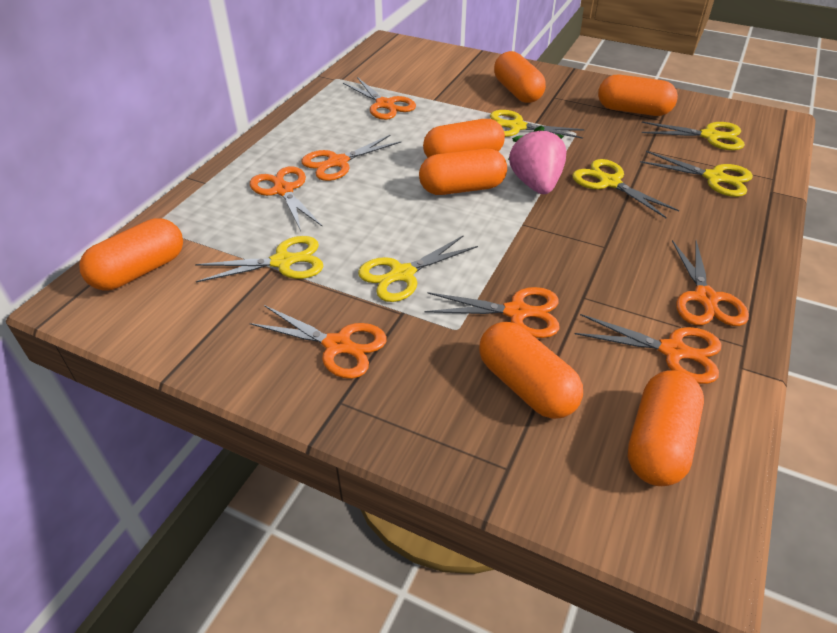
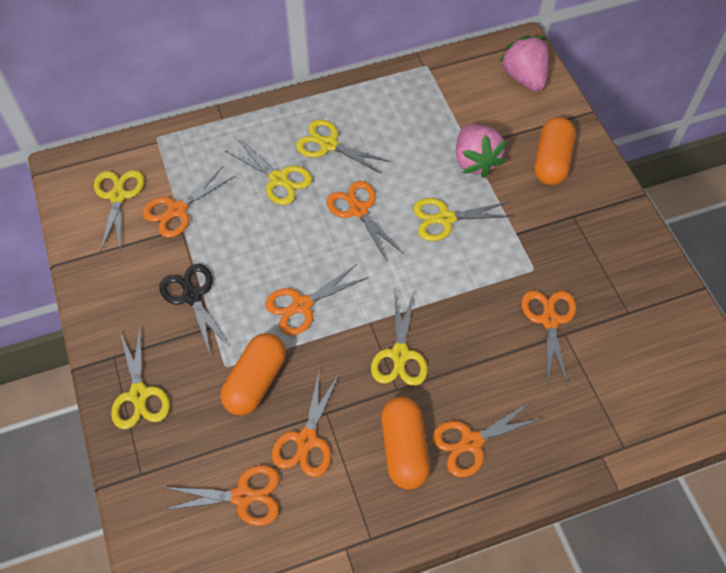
black scissors: none = 0 -> [159,264,230,356] = 1
orange capsule: [79,218,183,291] [419,149,507,195] [423,119,505,158] [479,322,583,419] [494,51,546,103] [598,75,678,116] [628,370,704,486] = 7 -> [221,333,286,416] [381,397,430,490] [534,117,576,185] = 3
pink strawberry: [508,126,567,194] = 1 -> [456,124,507,178] [499,35,549,91] = 2

